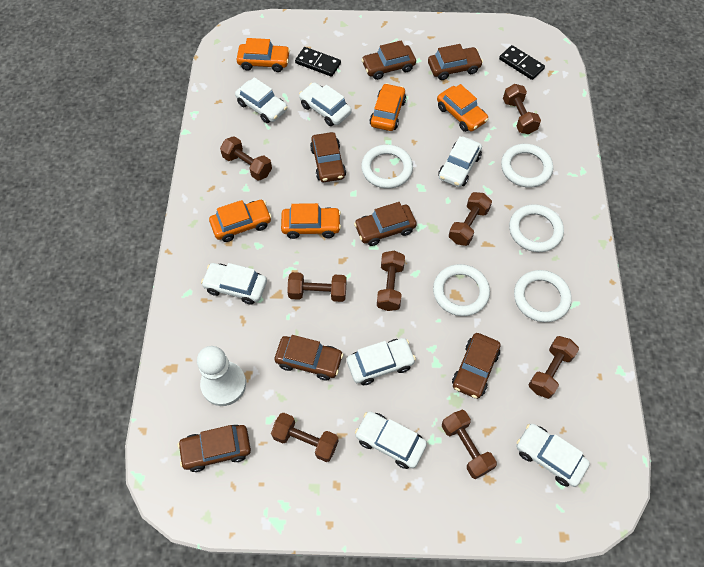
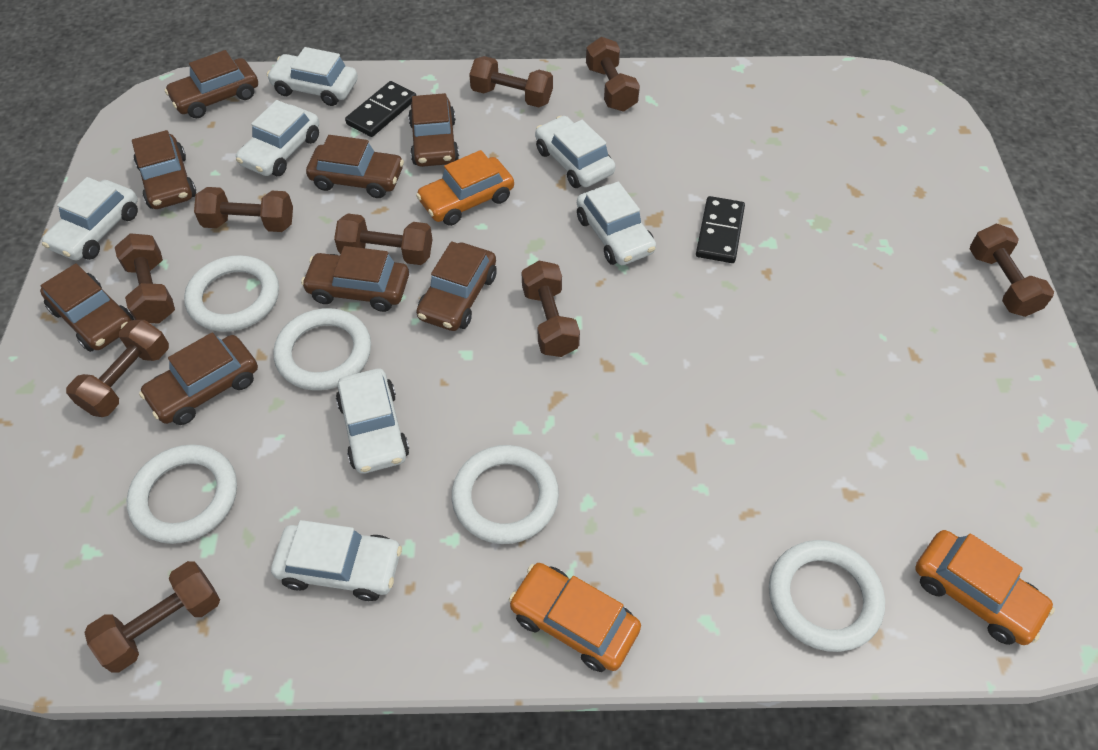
brown car: [178,425,251,472] [275,335,344,380] [310,132,346,182] [354,202,417,246] [361,40,416,80] [428,44,483,80] [452,333,501,399] = 7 -> [40,263,134,352] [132,130,196,209] [139,332,258,425] [165,50,258,118] [301,246,409,312] [306,135,404,198] [408,93,459,167] [416,241,497,331] = 8
brown dumbbell: [220,136,272,181] [271,413,338,462] [287,272,346,302] [377,251,405,311] [442,410,497,479] [449,192,492,246] [503,84,541,134] [529,336,579,399] = 8 -> [66,320,169,417] [84,561,220,672] [115,233,175,323] [194,187,293,232] [334,214,432,265] [469,56,553,107] [521,260,580,357] [586,37,640,112] [970,224,1054,317] = 9
orange car: [209,200,272,242] [237,38,290,72] [281,203,341,239] [370,83,406,131] [437,84,488,132] = 5 -> [416,150,514,226] [509,563,641,672] [915,530,1055,645] = 3
white pawn: [197,346,246,406] = 1 -> none = 0

